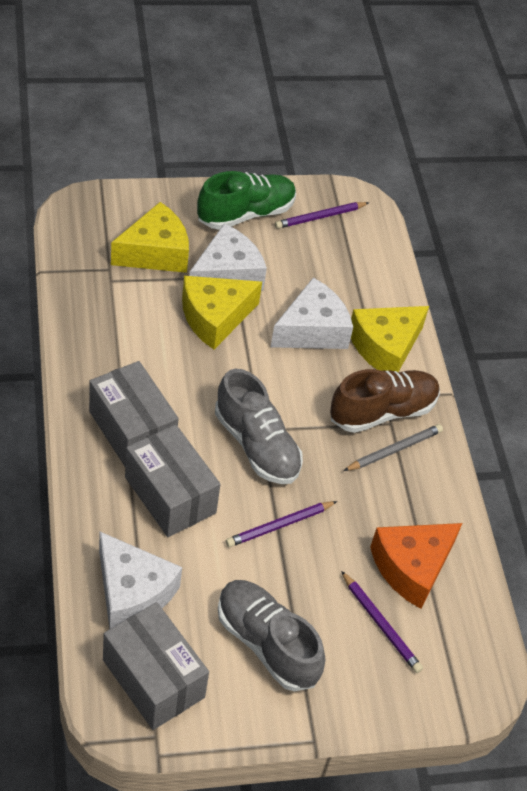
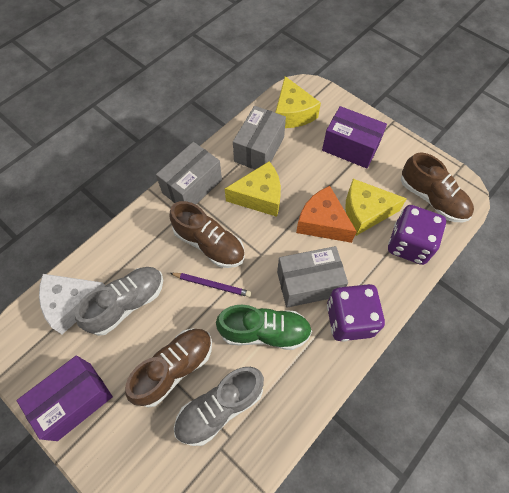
brown shoe: [330,369,440,433] = 1 -> [125,328,212,408] [170,201,245,268] [401,152,474,222] = 3
grey pencil: [344,424,443,471] = 1 -> none = 0
purple box: none = 0 -> [16,355,113,441] [322,106,387,168] = 2
purple dice: none = 0 -> [327,284,385,341] [388,205,446,265] = 2
purple pencil: [226,501,337,547] [275,202,369,229] [341,571,423,673] = 3 -> [170,273,251,297] = 1
white cheese: [99,532,182,629] [189,223,267,291] [271,277,353,349] = 3 -> [39,274,105,334] = 1

